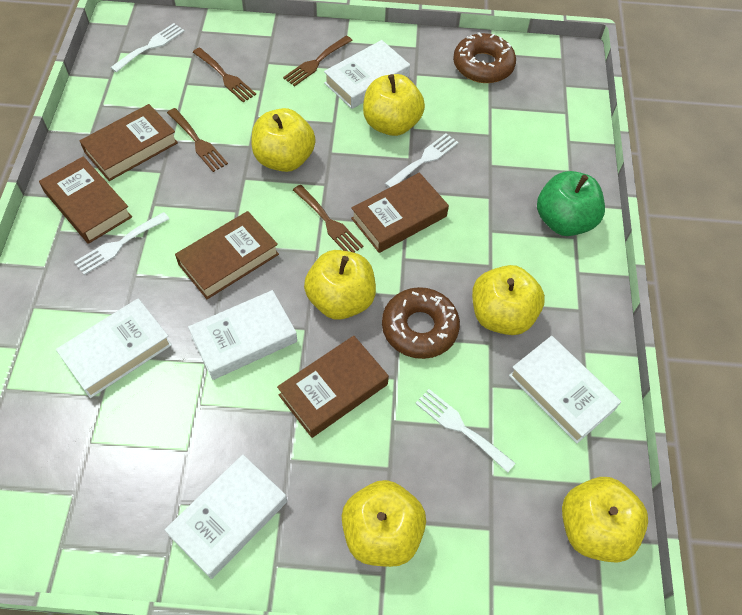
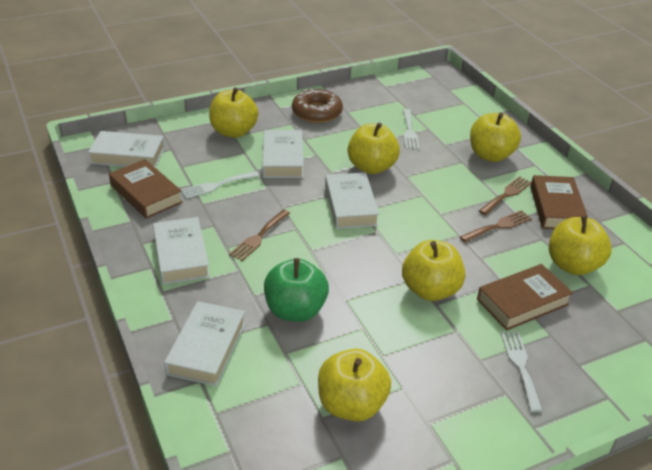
brown book: [39,156,132,244] [80,104,178,181] [175,211,279,299] [277,336,389,438] [351,173,449,253] = 5 -> [109,159,183,219] [477,264,573,331] [530,175,588,229] = 3
brown donut: [382,287,460,359] [453,32,516,83] = 2 -> [292,89,343,123] = 1
brown fork: [167,108,228,172] [193,48,256,102] [283,36,353,87] [293,185,363,253] = 4 -> [229,209,290,261] [460,210,532,242] [479,176,531,215] = 3
white fork: [74,212,169,275] [110,23,185,73] [385,133,459,188] [415,389,516,473] = 4 -> [181,171,260,199] [403,109,420,149] [501,332,542,412] = 3

